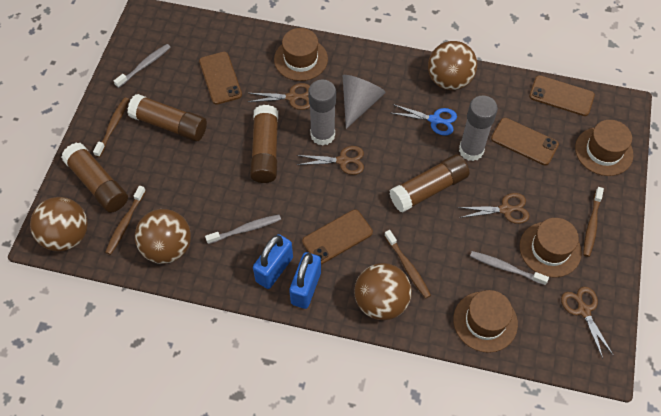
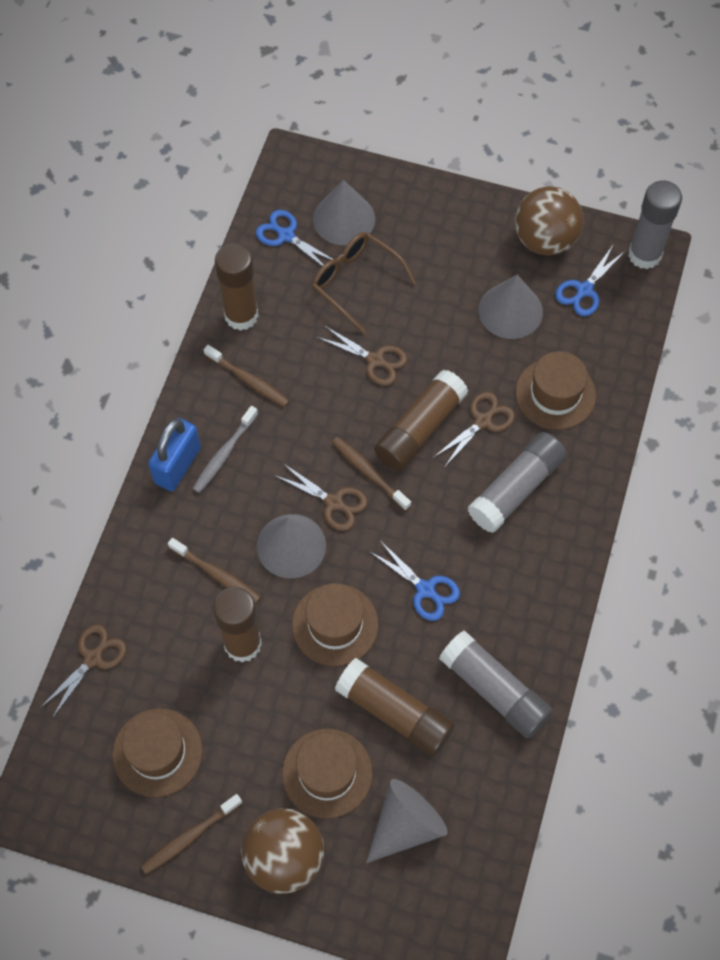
blue padlock: [253,234,293,289] [289,252,321,309] = 2 -> [148,418,201,491] = 1
blue scissors: [392,104,457,136] = 1 -> [256,210,332,266] [369,542,460,621] [555,245,625,316] = 3
brown ball: [30,197,88,252] [135,209,191,264] [354,263,412,320] [428,41,477,90] = 4 -> [241,808,324,894] [515,186,584,256] = 2
brown glasses: none = 0 -> [312,232,416,333] = 1
brown phone: [199,52,242,105] [302,210,373,264] [491,118,559,165] [529,75,595,116] = 4 -> none = 0
grey cone: [343,75,386,129] = 1 -> [257,514,326,579] [313,180,375,245] [366,779,448,863] [479,274,543,339] = 4
grey glue stick: [308,79,336,146] [459,96,498,161] = 2 -> [439,631,553,739] [468,432,567,533] [628,180,682,269] = 3
grey toothbrush: [114,44,171,88] [205,215,281,244] [470,251,549,285] = 3 -> [193,406,258,493] = 1

